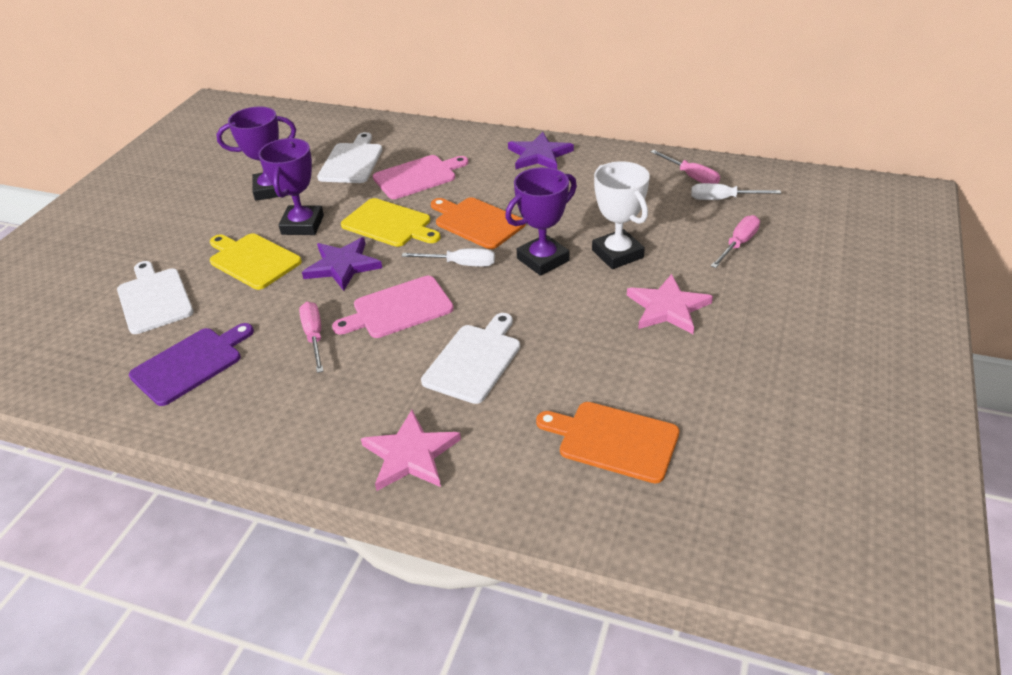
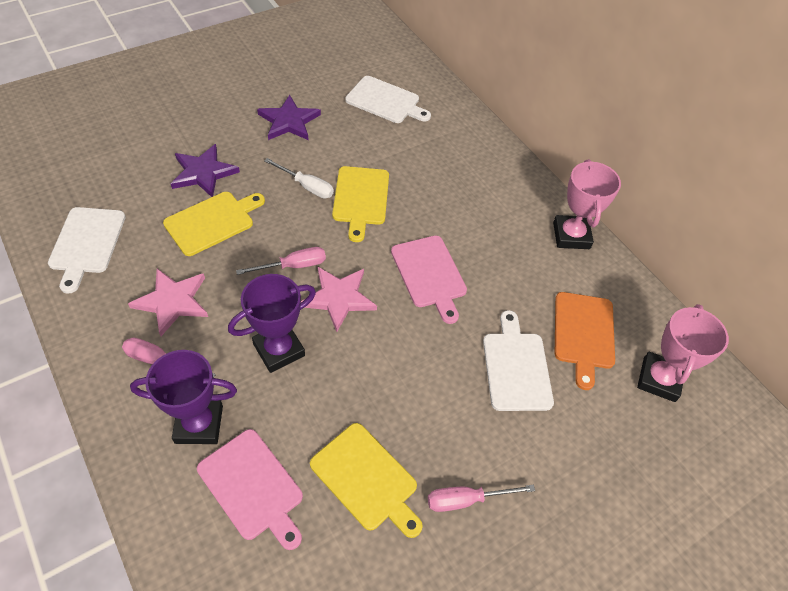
orange cutting board: [431,197,526,249] [536,402,679,483] = 2 -> [555,292,615,390] = 1
pink trophy: none = 0 -> [553,159,621,249] [637,304,729,402] = 2
purple cutting board: [129,323,254,406] = 1 -> none = 0
purple trophy: [216,107,296,201] [258,138,324,235] [505,167,577,276] = 3 -> [130,350,237,444] [228,274,316,373] = 2
white screwdriver: [402,248,495,267] [691,183,781,200] = 2 -> [264,158,334,198] = 1
white trophy: [592,161,650,269] = 1 -> none = 0
yellow cutting board: [209,234,302,290] [341,198,441,247] = 2 -> [163,192,265,256] [310,423,423,538] [332,166,389,242] = 3

